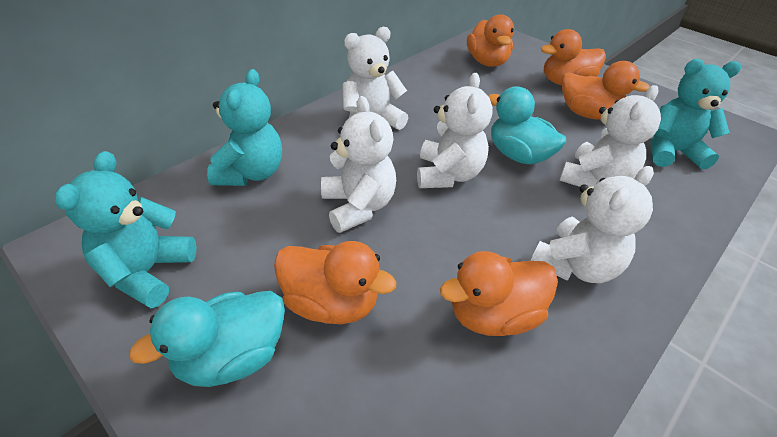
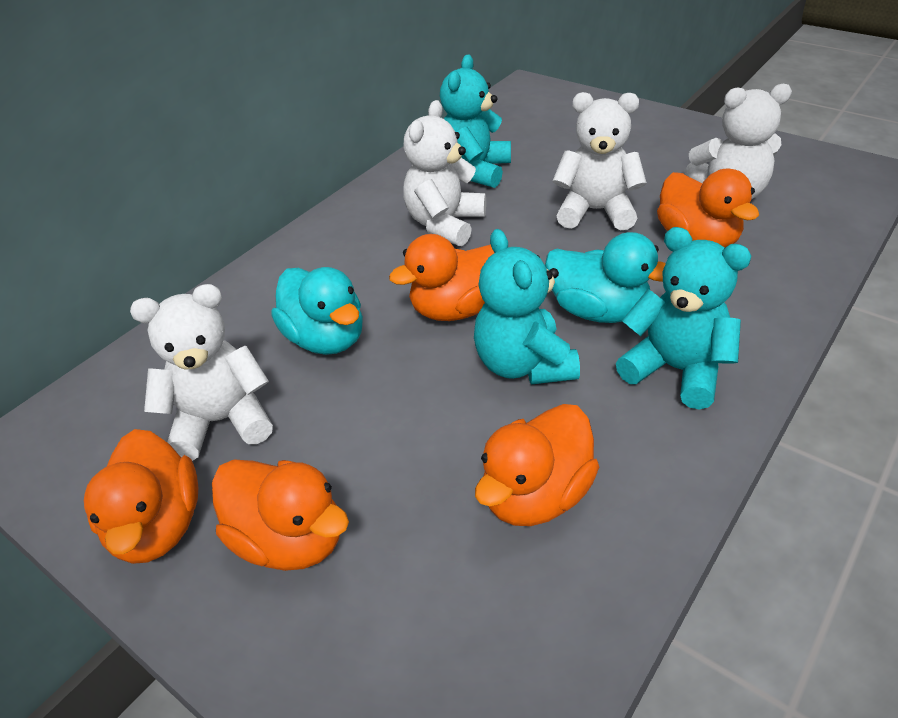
white teddy bear: [321,96,396,233] [342,27,408,130] [417,73,493,188] [531,166,654,283] [559,85,661,187] = 5 -> [130,284,273,461] [403,100,486,246] [553,92,647,230] [685,84,792,200] = 4

